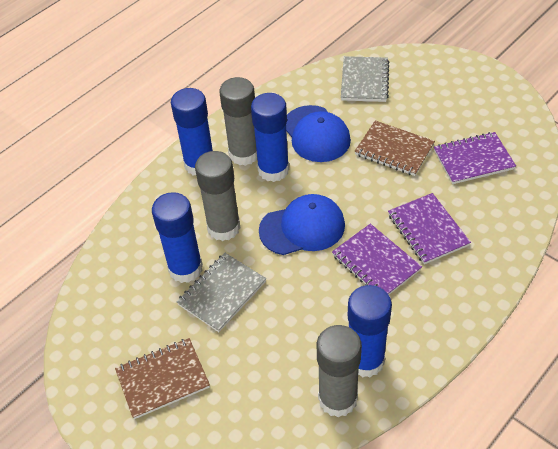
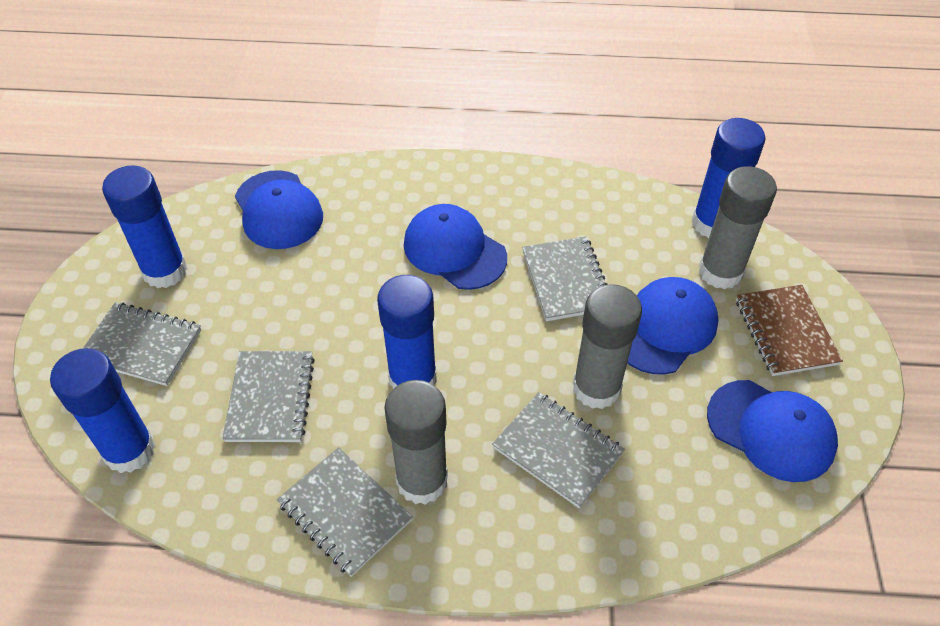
blue cap: [259,194,345,255] [286,105,351,162] = 2 -> [235,170,323,249] [404,204,507,290] [627,277,719,375] [707,380,838,482] = 4
brown notebook: [115,338,210,419] [355,120,435,176] = 2 -> [736,285,843,376] = 1
grey notebook: [177,253,266,332] [341,56,390,102] = 2 -> [83,302,201,386] [222,351,315,442] [277,447,413,577] [492,392,625,508] [522,236,608,321] = 5
purple notebook: [332,224,422,295] [388,193,471,264] [434,132,516,184] = 3 -> none = 0

